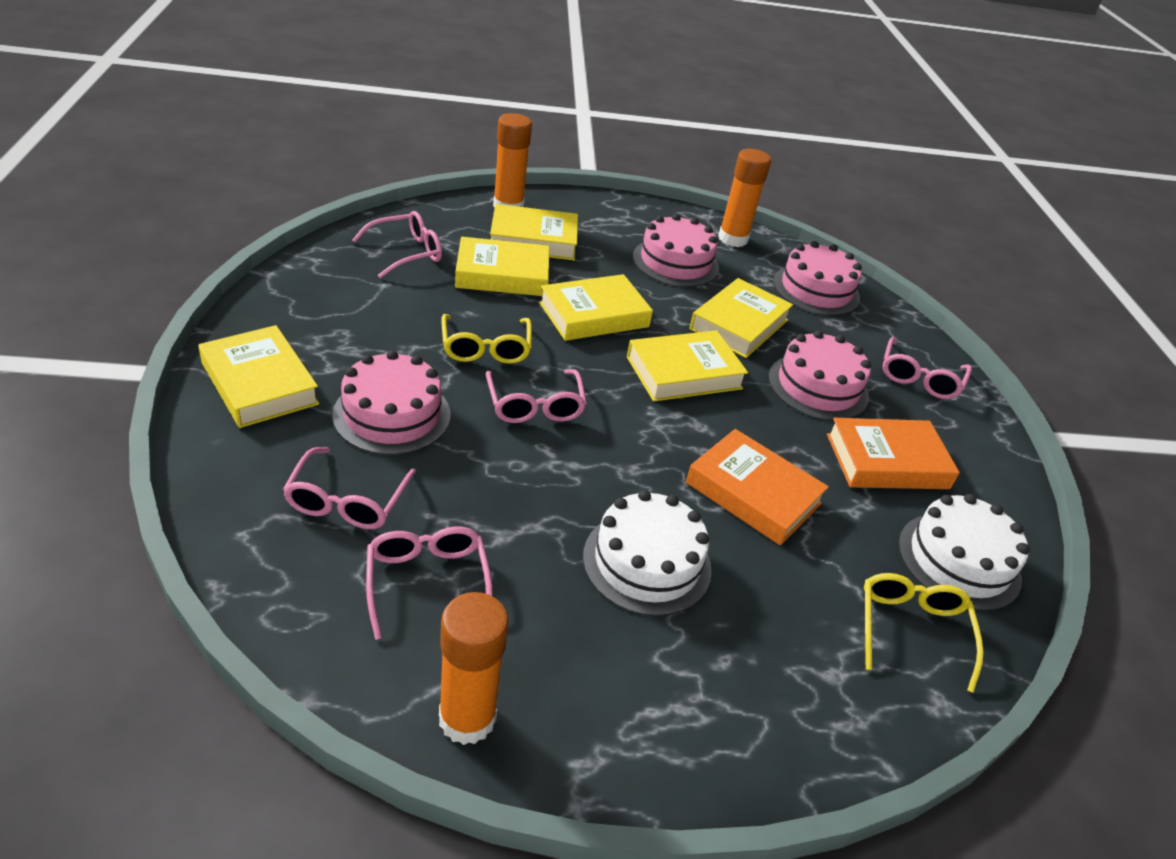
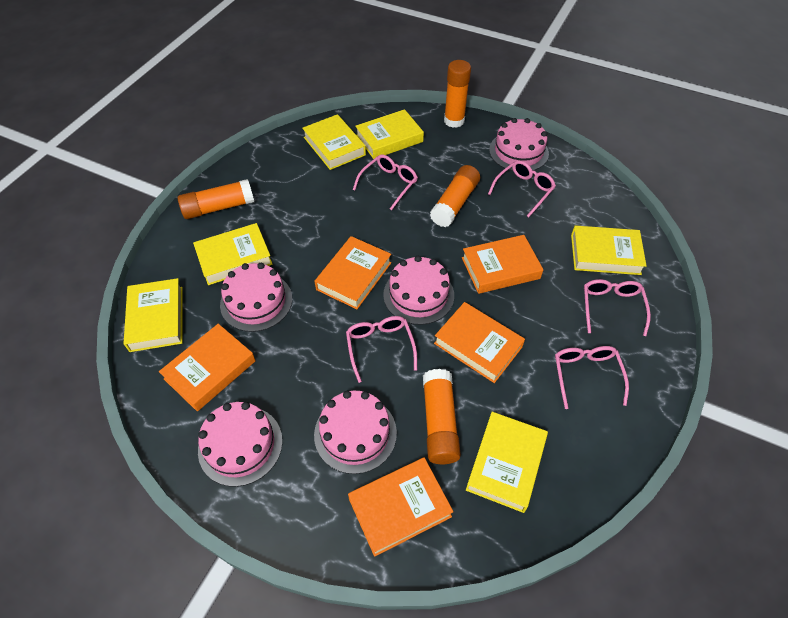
orange book: [686,429,829,545] [827,418,960,489] = 2 -> [159,324,256,411] [314,236,391,309] [348,457,454,557] [434,302,525,383] [462,235,544,294] = 5
orange glue stick: [439,592,509,745] [493,113,532,207] [718,149,771,247] = 3 -> [178,179,254,219] [423,369,461,464] [430,165,480,227] [444,60,471,128] = 4
pink cake: [332,350,451,455] [633,214,719,287] [769,330,871,420] [773,241,862,315] = 4 -> [198,402,283,487] [220,263,292,332] [314,391,397,474] [383,256,454,325] [489,118,549,171] = 5
white cake: [583,490,712,616] [898,494,1030,611] = 2 -> none = 0
yellow glasses: [442,314,532,364] [864,573,984,693] = 2 -> none = 0

